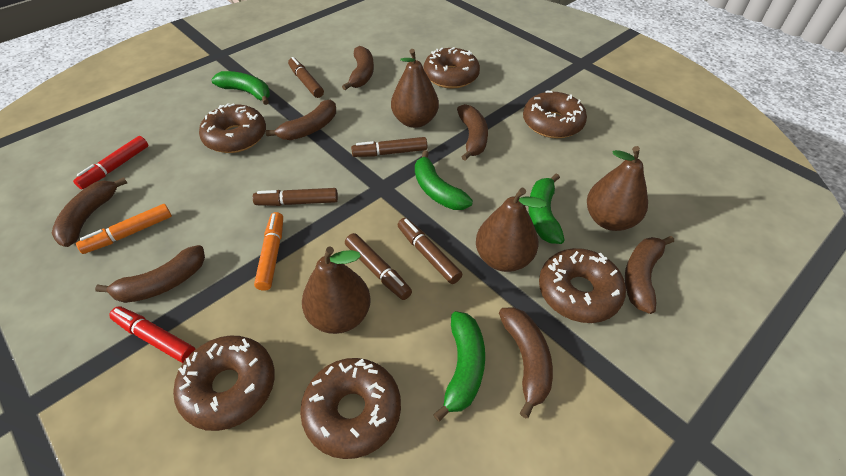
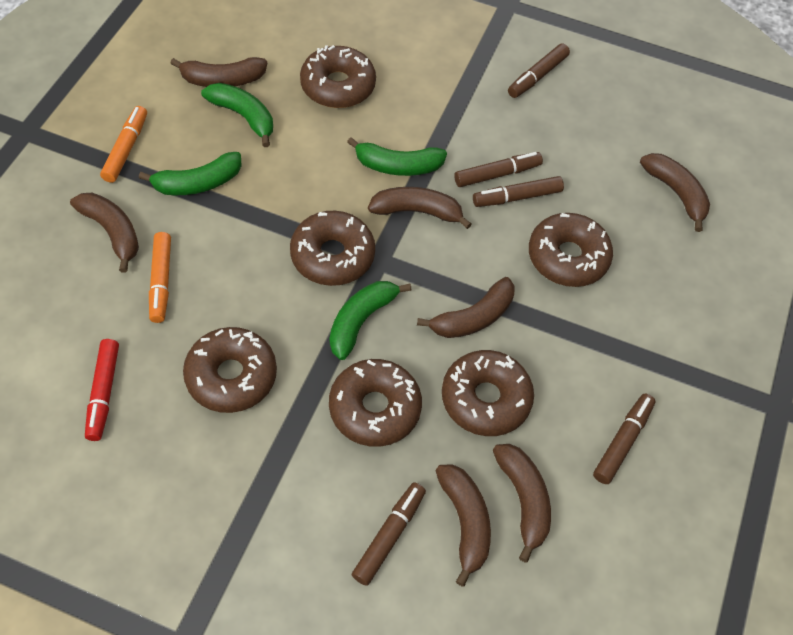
brown pear: [302,247,371,334] [391,49,439,128] [476,187,547,272] [587,146,648,231] = 4 -> none = 0
red marker: [73,136,148,189] [109,307,196,363] = 2 -> [85,339,119,441] = 1

